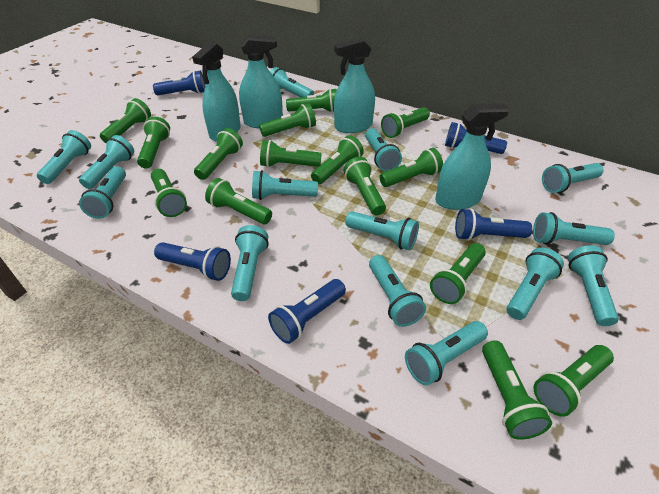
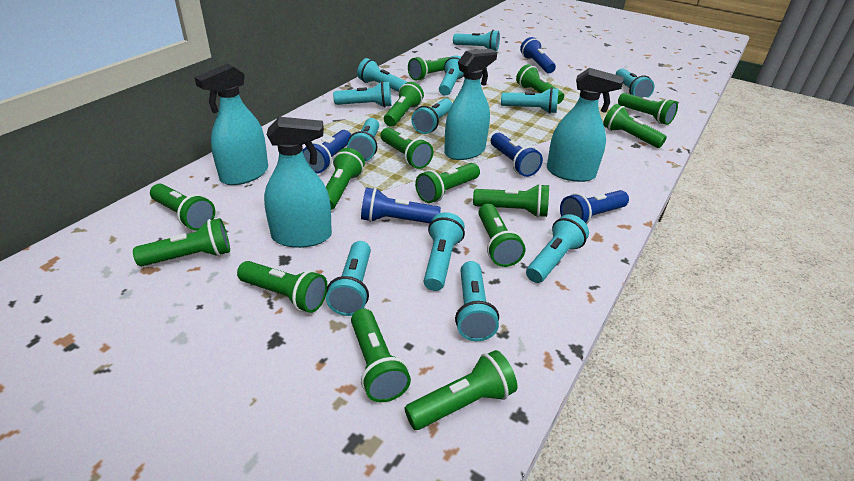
turquoise flashlight: [37,130,91,184] [79,135,134,189] [79,166,126,219] [231,225,269,301] [252,170,318,200] [270,67,314,97] [345,211,419,250] [365,128,402,171] [369,255,426,327] [405,321,488,386] [506,248,564,320] [533,212,615,245] [542,163,604,193] [568,245,619,326] = 14 -> [326,241,371,316] [333,81,392,107] [347,118,379,161] [357,58,407,92] [411,98,452,134] [424,212,465,291] [439,55,463,96] [453,30,500,51] [455,261,499,341] [501,87,559,114] [526,214,589,283] [616,68,655,98] = 12

